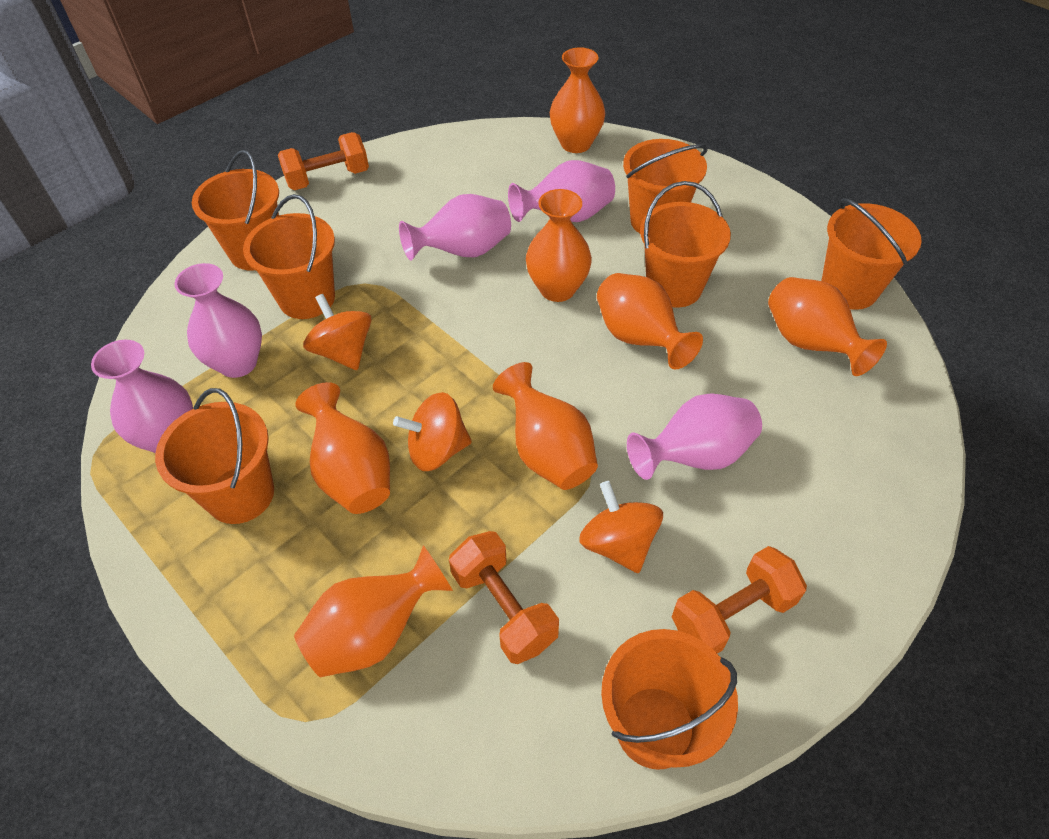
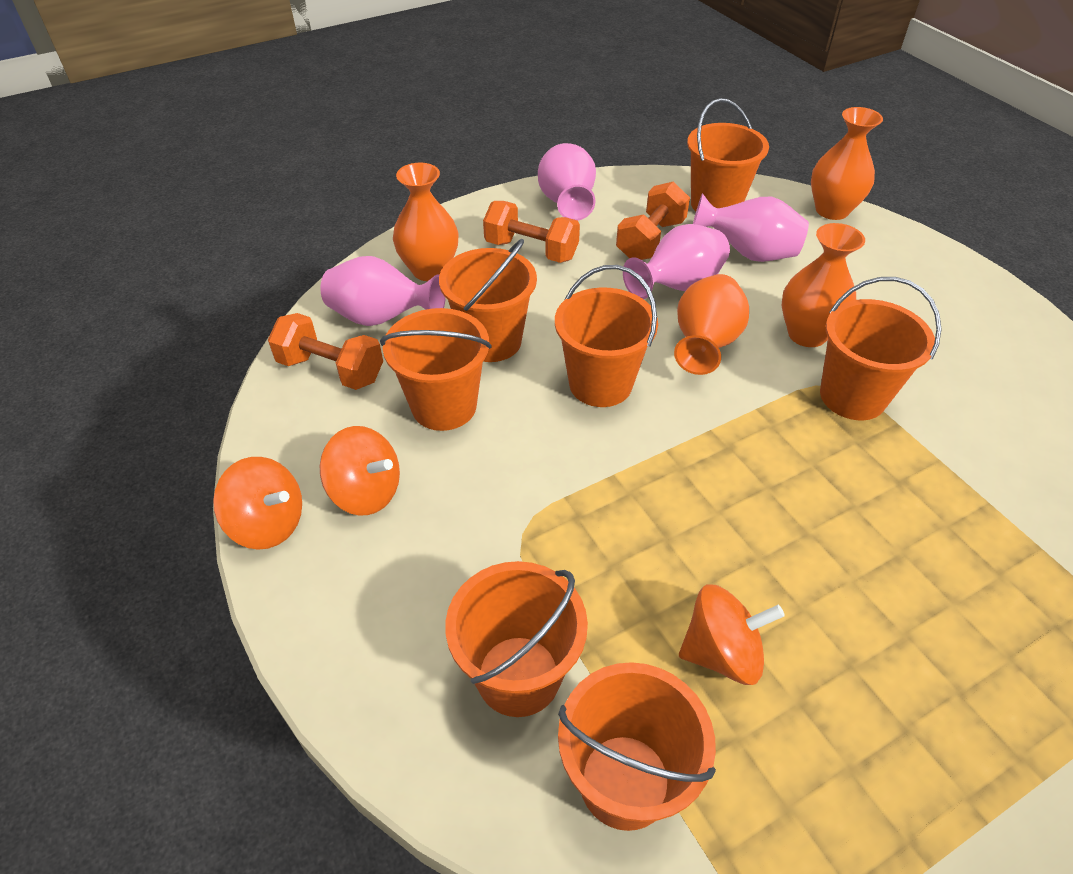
orange vase: [294,545,453,677] [296,382,390,514] [493,362,598,490] [526,189,592,302] [550,47,605,153] [597,273,703,369] [768,277,887,376] = 7 -> [393,163,459,281] [674,274,749,375] [782,223,865,347] [811,107,883,220] = 4
pink vase: [91,340,193,453] [175,263,262,378] [399,194,511,261] [508,160,615,222] [627,393,762,480] = 5 -> [321,256,446,326] [538,143,596,221] [623,224,730,299] [693,193,809,262] = 4

